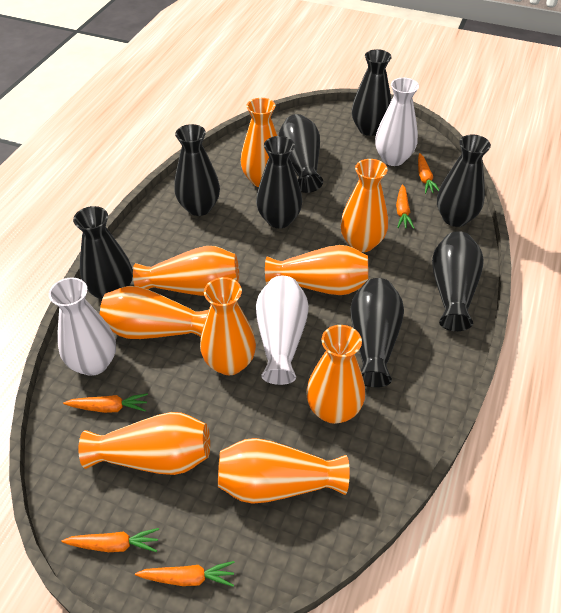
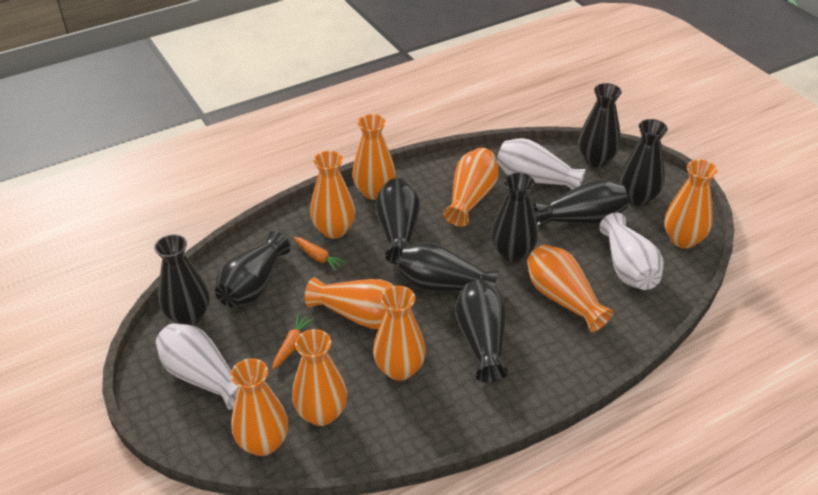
black vase: [73,206,133,300] [174,124,220,216] [256,136,302,228] [278,114,323,193] [350,278,404,387] [352,49,392,136] [432,231,484,331] [437,135,491,227] = 8 -> [154,234,210,326] [215,231,290,307] [375,178,420,264] [398,242,499,291] [455,280,508,382] [491,173,538,262] [533,179,628,228] [578,83,622,167] [620,119,668,206] = 9
orange carrot: [62,528,159,552] [63,393,148,413] [135,561,235,587] [396,184,414,229] [418,153,439,194] = 5 -> [272,314,314,370] [294,237,347,272] = 2

